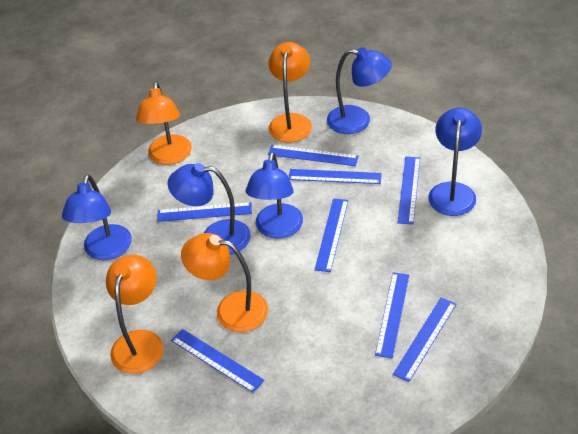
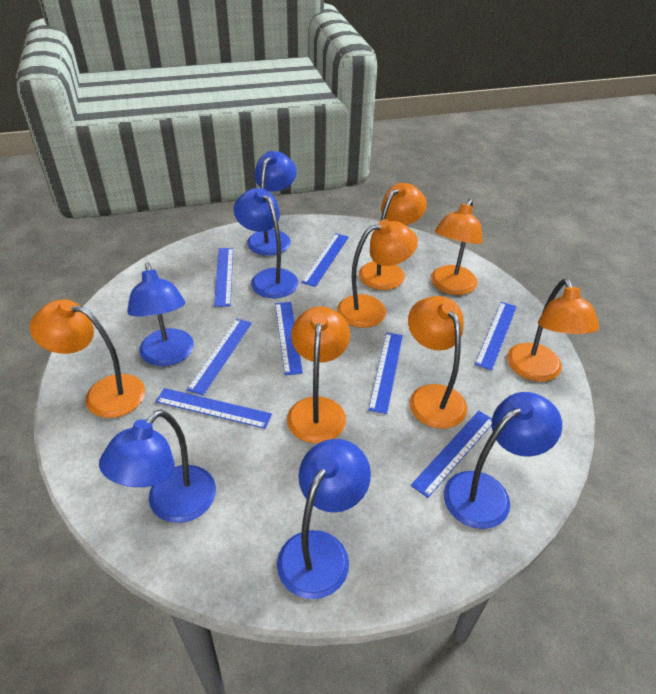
blue lamp: [62,174,132,260] [167,163,251,255] [246,152,303,239] [327,47,392,134] [428,108,482,216] = 5 -> [99,409,216,523] [127,262,194,366] [233,188,298,298] [247,151,297,256] [277,439,371,599] [444,392,562,529] = 6
orange lamp: [106,255,164,374] [136,82,192,165] [181,233,268,332] [269,42,312,143] = 4 -> [30,300,145,418] [287,306,350,443] [337,219,418,328] [359,183,427,290] [408,296,468,429] [431,199,483,295] [507,279,599,382] = 7

